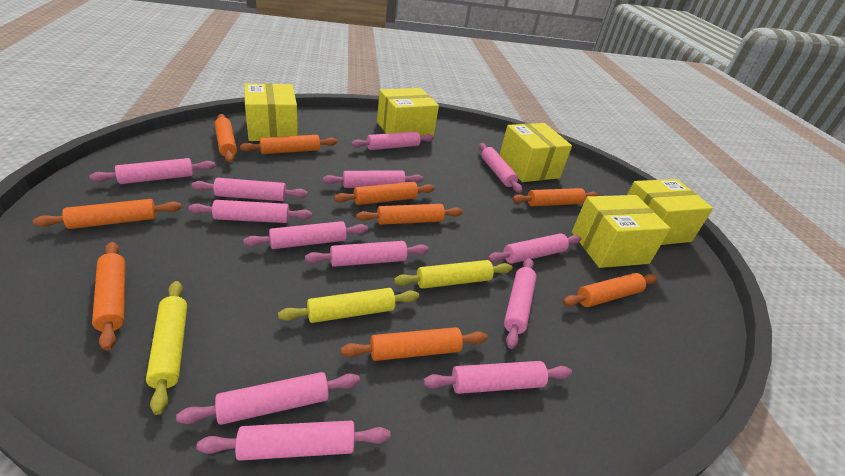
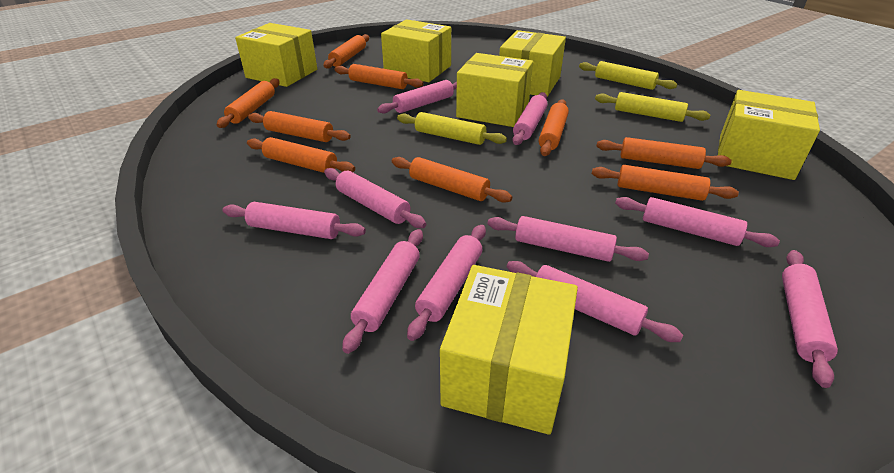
pink rolling pin: [89,158,215,184] [176,372,360,425] [188,200,312,223] [192,178,308,201] [196,421,390,461] [243,221,368,249] [305,241,429,267] [323,170,423,188] [351,131,434,150] [423,361,572,394] [479,143,522,193] [488,233,581,264] [504,258,537,349] = 13 -> [223,202,366,239] [324,168,427,228] [342,229,423,354] [377,80,457,113] [407,225,486,341] [488,216,649,262] [507,261,683,342] [512,92,548,145] [615,197,780,247] [782,250,838,388] = 10
yellow box: [244,83,298,141] [377,88,439,136] [499,123,572,182] [572,195,671,268] [627,179,713,245] = 5 -> [235,23,317,87] [381,19,451,82] [440,265,578,435] [456,53,533,127] [499,30,566,97] [718,90,820,180] = 6

